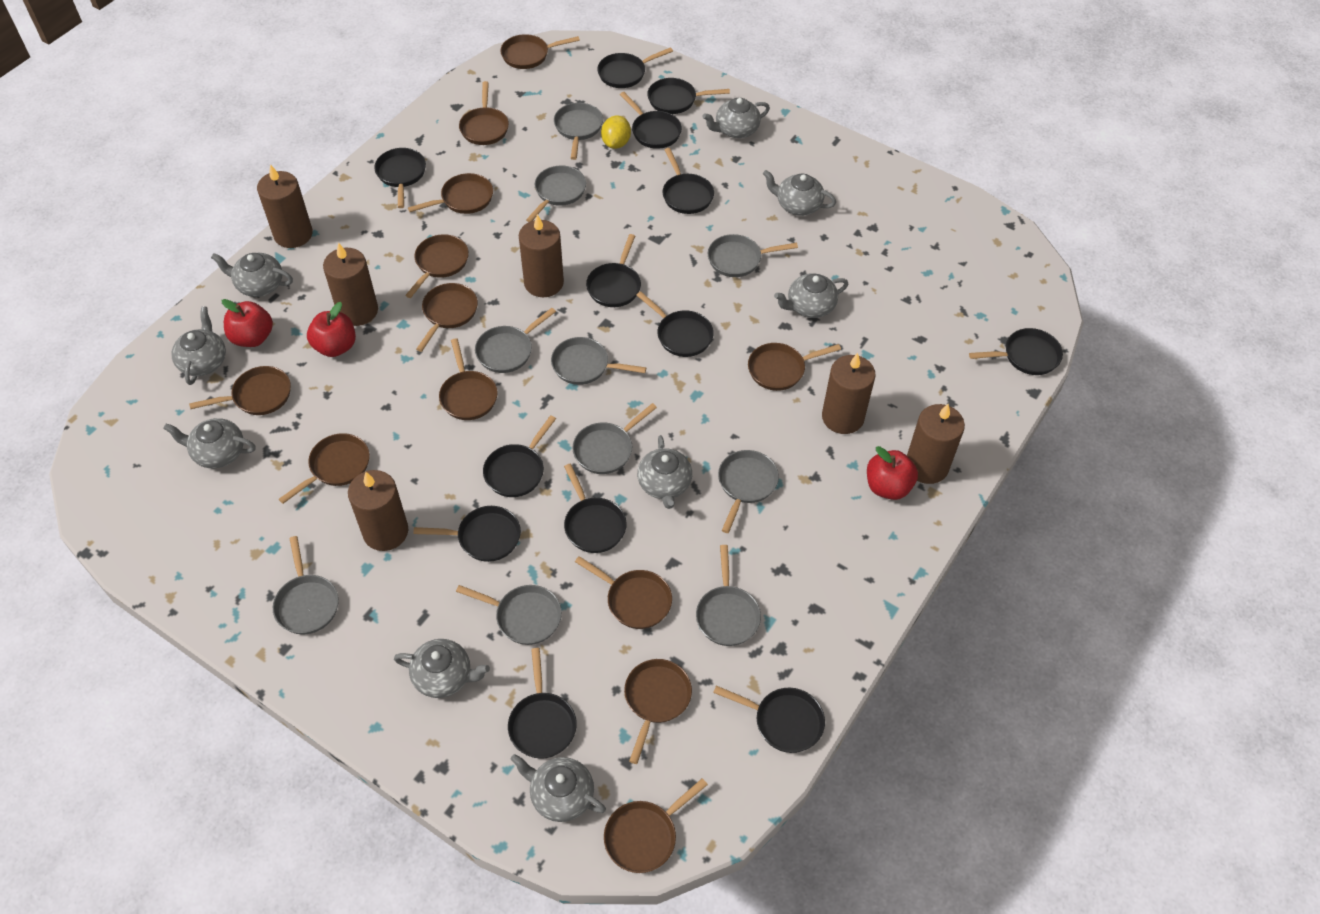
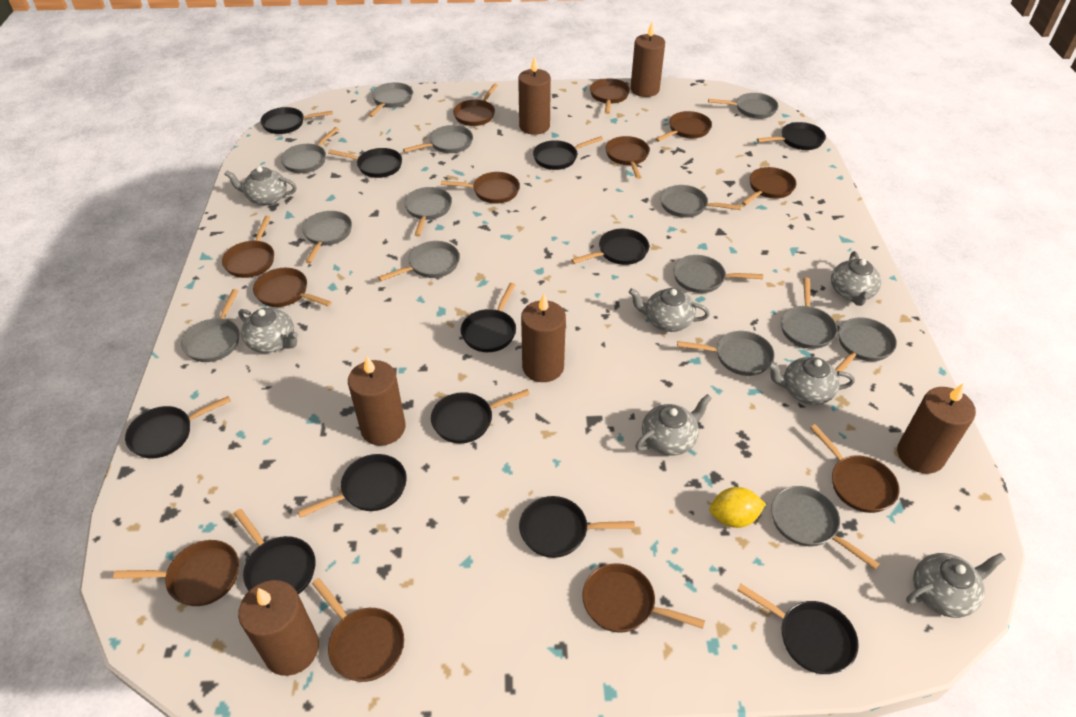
black pan: [374,148,426,208] [413,506,521,562] [483,415,556,497] [508,648,577,759] [564,464,627,553] [586,234,641,307] [597,47,673,88] [620,92,682,149] [636,291,714,357] [647,78,730,114] [662,148,714,214] [713,686,825,753] [969,328,1063,375] = 13 -> [125,396,231,459] [234,509,316,595] [260,107,333,134] [298,454,407,518] [328,148,402,178] [431,389,530,443] [461,283,516,352] [519,496,635,558] [533,136,603,170] [571,228,649,265] [737,584,859,674] [757,122,826,150] = 12
grey pan: [273,536,339,635] [456,585,562,645] [475,308,556,373] [526,165,586,222] [551,337,646,385] [554,103,603,160] [572,403,657,474] [696,545,761,646] [708,234,798,277] [718,450,779,533] = 10 -> [181,289,239,362] [281,127,339,173] [302,211,352,264] [368,82,413,117] [378,241,460,281] [403,125,473,153] [404,187,452,237] [660,185,741,218] [673,255,763,293] [677,331,775,376] [708,93,778,119] [771,486,879,569] [781,278,838,349] [835,317,897,372] = 14
grey teapot: [163,418,256,468] [171,306,226,385] [211,253,293,297] [394,639,490,698] [510,754,606,822] [637,435,692,509] [703,98,770,138] [763,170,836,216] [774,273,848,318] = 9 -> [224,166,297,205] [238,308,298,353] [629,288,710,332] [635,394,712,456] [767,357,855,405] [831,251,881,306] [906,553,1006,618] = 7
red apple: [222,299,273,347] [307,302,356,357] [867,446,918,500] = 3 -> none = 0

